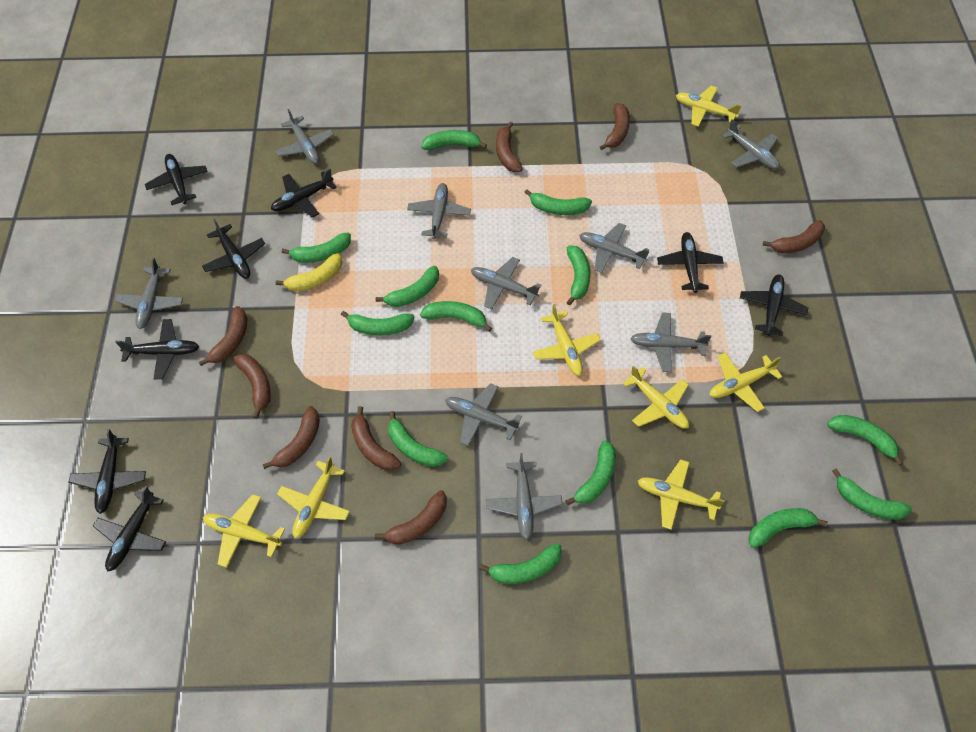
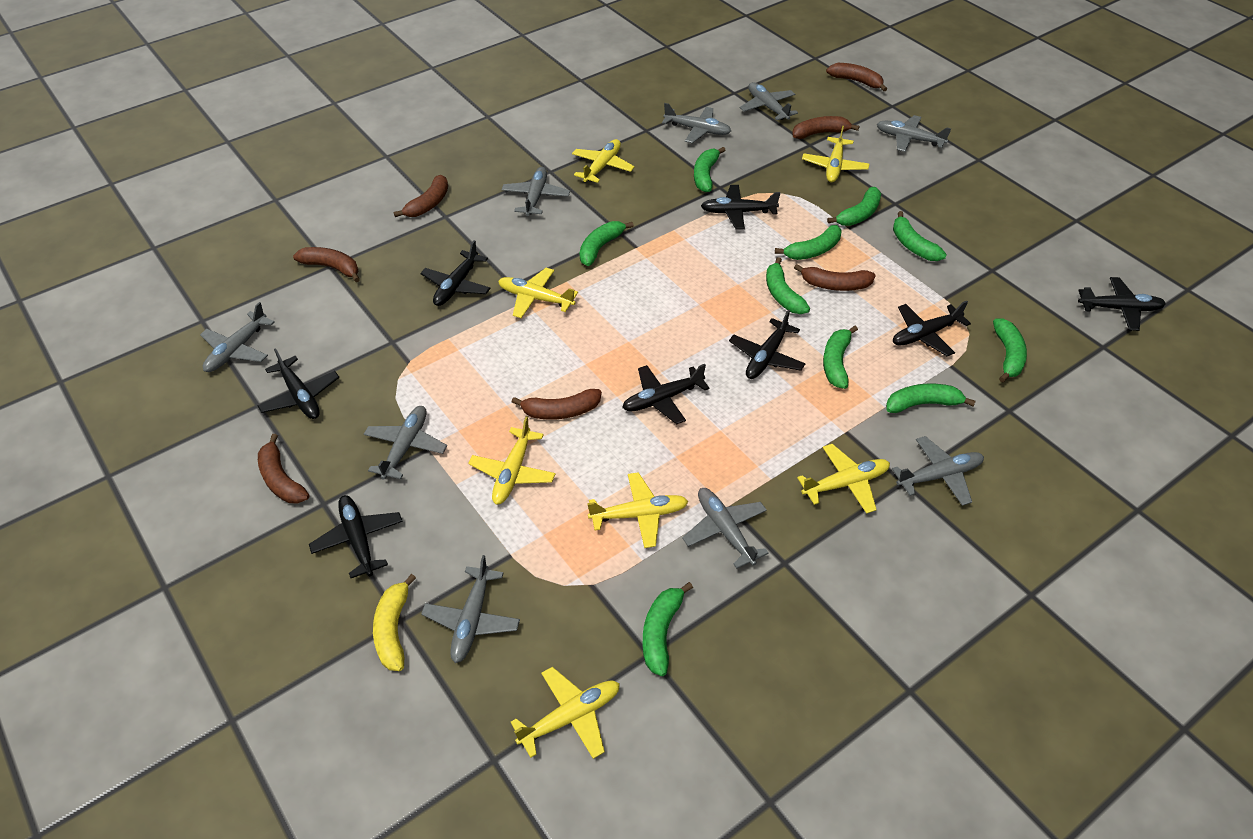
brown banana: [199,306,247,366] [233,354,271,419] [263,406,320,469] [351,406,401,470] [375,490,447,545] [496,122,523,172] [600,103,630,150] [763,220,825,254] = 8 -> [258,434,309,503] [293,247,360,282] [394,175,448,217] [512,389,602,420] [792,116,859,139] [794,264,876,291] [826,63,887,91] = 7
green banana: [282,232,351,263] [341,311,415,335] [376,266,439,307] [388,411,448,467] [420,301,492,332] [421,130,487,150] [480,543,562,584] [524,189,592,215] [565,440,616,505] [566,245,591,305] [748,508,828,548] [827,415,903,466] [832,468,912,520] = 13 -> [580,221,634,266] [643,582,693,676] [694,147,725,192] [766,257,810,314] [775,225,841,260] [823,326,858,389] [827,187,881,226] [886,384,976,413] [893,211,947,261] [993,319,1027,382] = 10

